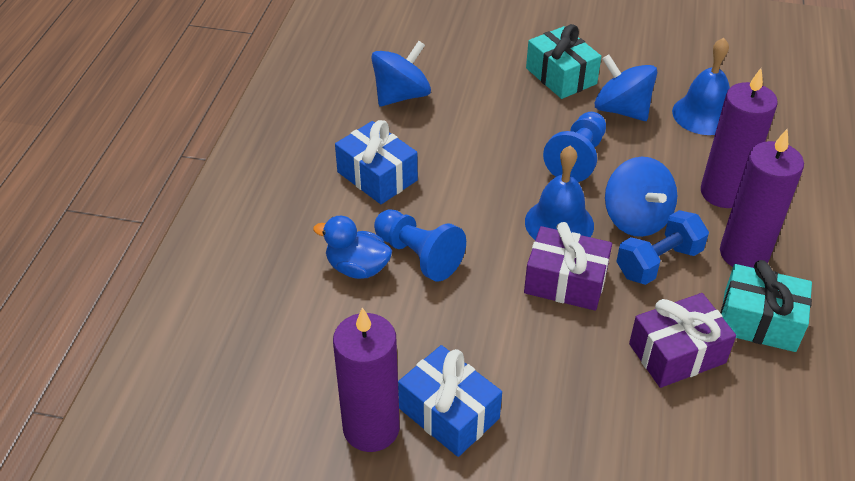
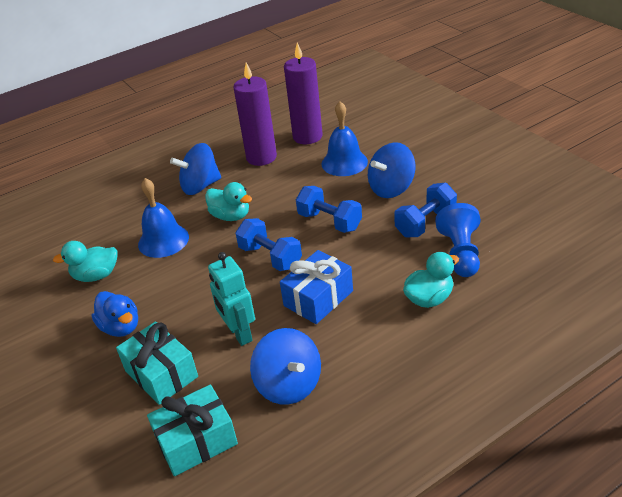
blue dumbbell: [616,210,709,285] = 1 -> [235,218,302,271] [296,186,362,233] [394,183,457,237] = 3
blue gift: [335,120,418,204] [398,345,502,457] = 2 -> [280,250,353,324] = 1
blue pawn: [374,209,466,281] [543,112,606,182] = 2 -> [435,203,481,277] = 1
purple candle: [333,307,400,452] [701,68,778,208] [720,129,804,268] = 3 -> [233,63,277,166] [284,43,323,144] = 2
purple gift: [524,222,612,311] [629,293,736,388] = 2 -> none = 0
turquoise duck: none = 0 -> [53,241,118,282] [205,182,252,221] [403,252,459,308] = 3
turquoise robot: none = 0 -> [208,252,255,346] = 1

